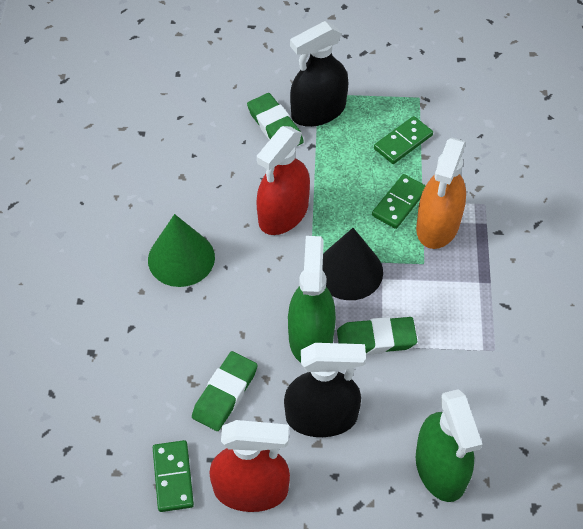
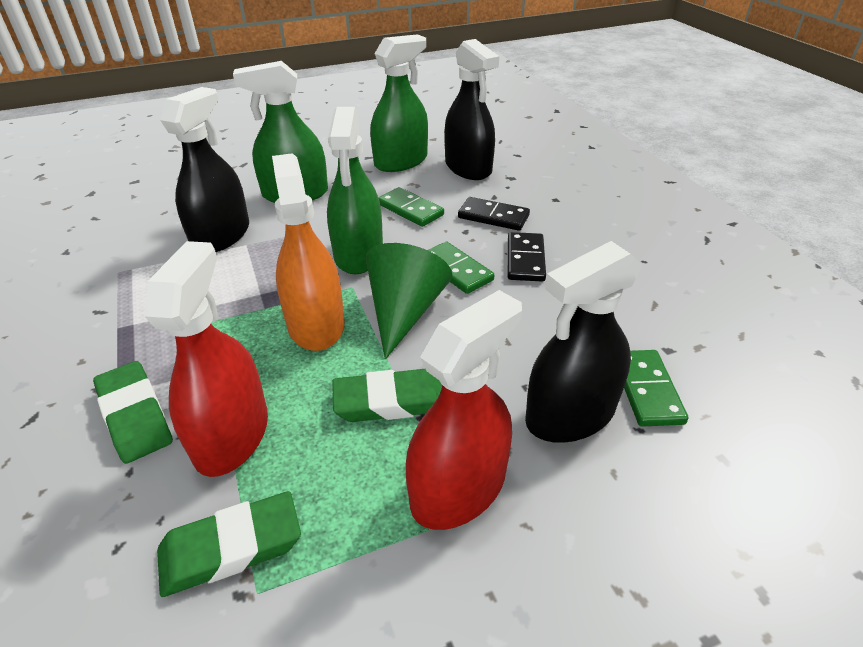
black cone: [322,228,383,300] = 1 -> none = 0
black domino: none = 0 -> [458,197,530,231] [508,232,546,282] = 2
black spray bottle: [284,343,366,437] [290,21,348,127] = 2 -> [160,87,249,252] [444,39,499,180] [525,241,642,443] = 3
green spray bottle: [288,236,336,363] [416,389,483,502] = 2 -> [233,61,328,203] [327,107,383,274] [370,34,428,172] = 3

